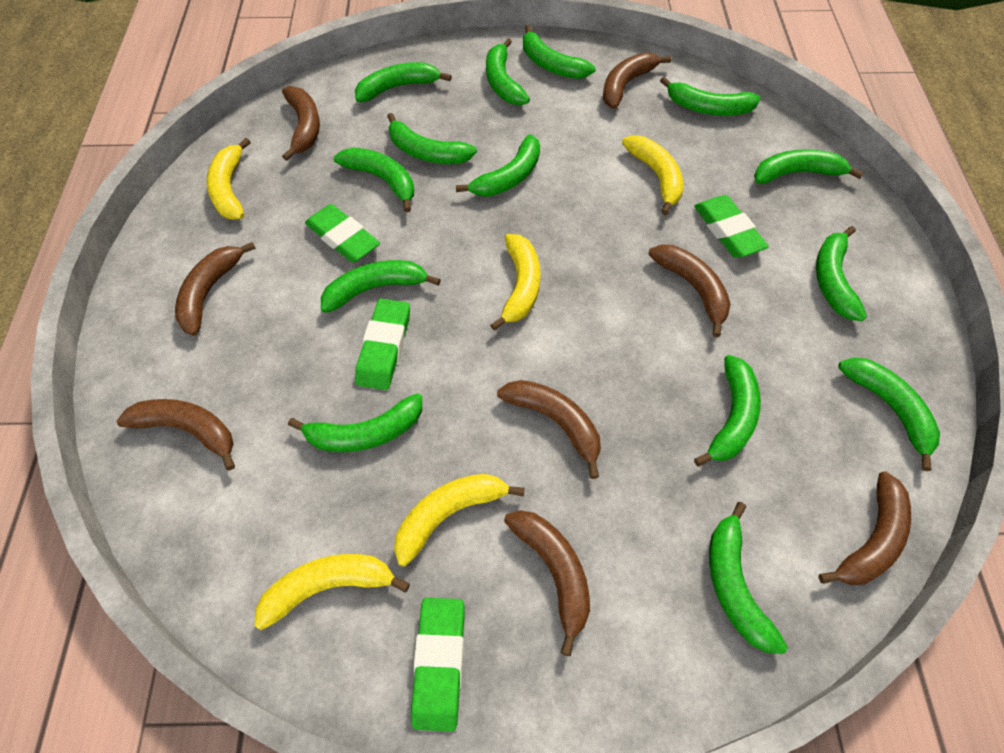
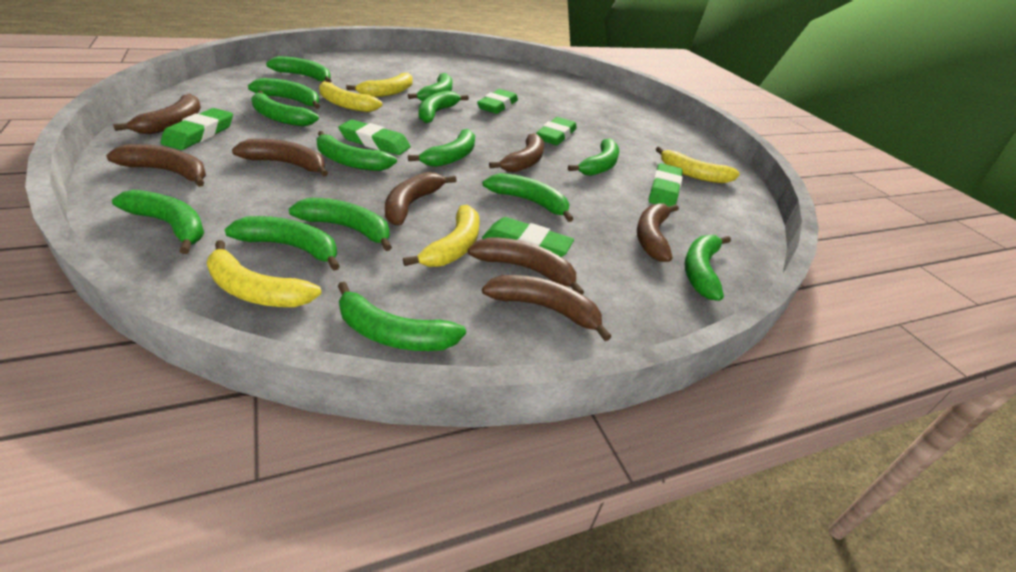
green eraser: [305,204,380,263] [355,299,410,390] [411,598,465,732] [694,195,769,258] = 4 -> [161,108,233,150] [338,119,411,155] [477,89,518,114] [482,217,574,257] [536,117,577,145] [649,163,683,207] = 6

